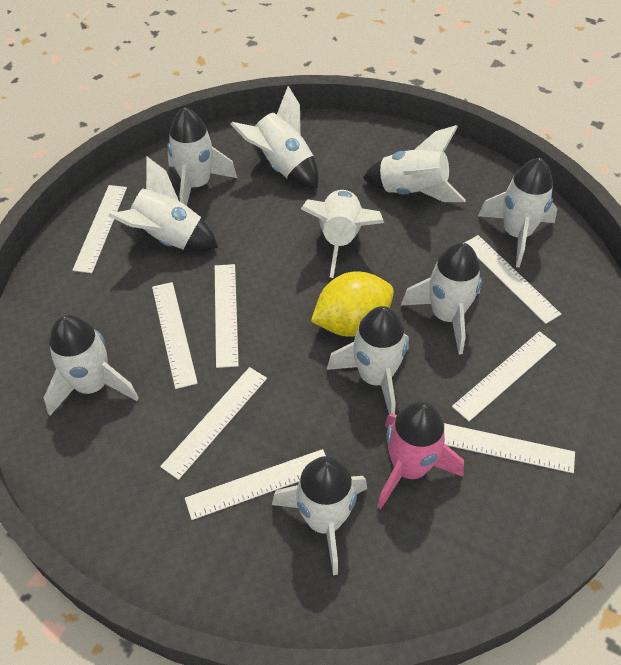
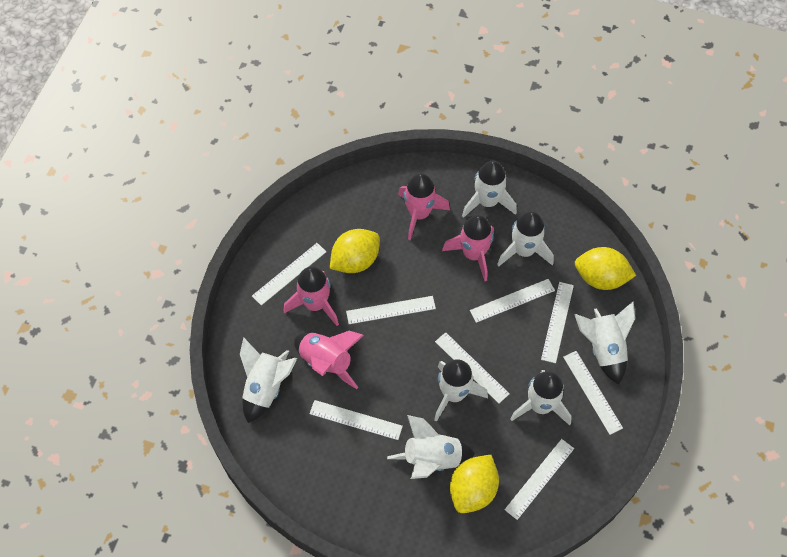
pink rocket: [377,401,464,509] = 1 -> [284,266,339,326] [294,331,364,389] [398,173,450,240] [442,215,494,281] = 4
white rocket: [44,315,139,415] [109,157,218,251] [167,107,237,206] [231,86,319,188] [272,456,367,575] [301,190,384,278] [327,306,409,415] [363,125,466,202] [401,242,482,355] [478,158,558,267] = 10 -> [240,337,297,423] [387,415,475,479] [434,359,488,422] [462,161,517,218] [497,211,554,267] [510,370,572,425] [574,301,635,385] = 7
yellow lemon: [311,271,394,337] = 1 -> [330,229,380,273] [450,455,499,513] [575,247,636,290] = 3

